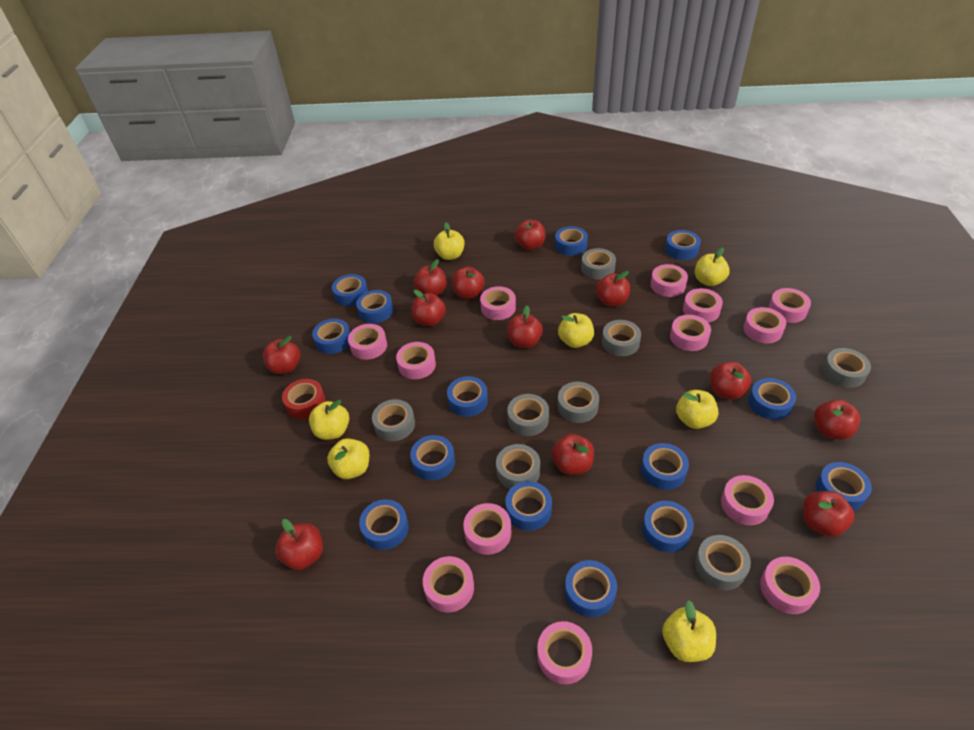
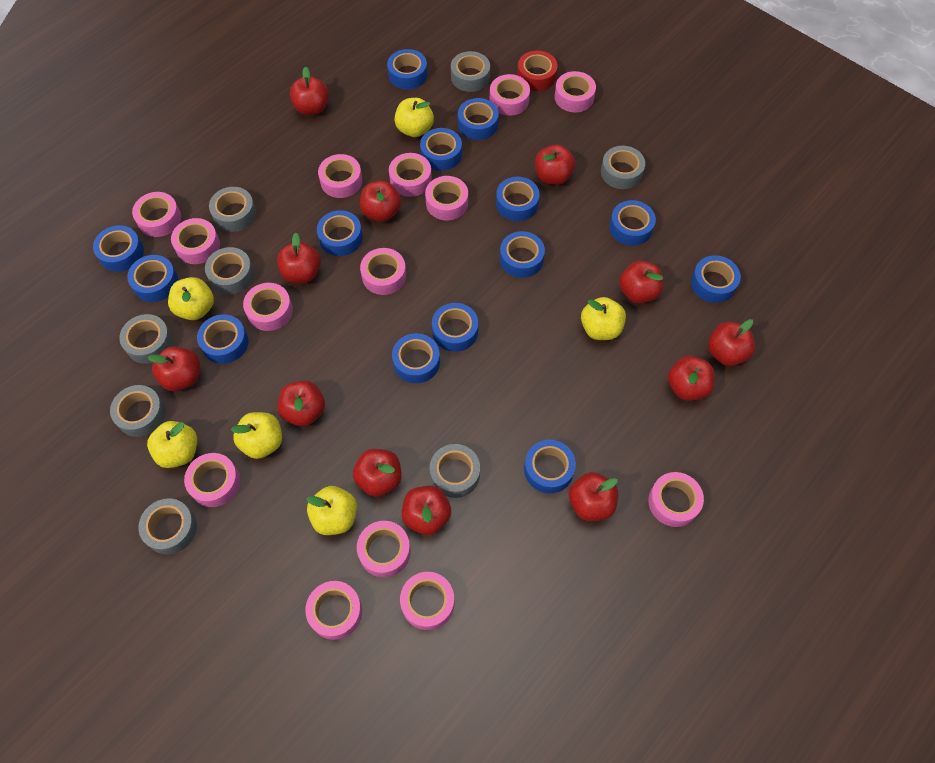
pink tape: [348,324,387,360] [396,342,436,379] [423,556,474,612] [463,503,511,555] [480,286,516,320] [537,621,592,684] [650,264,688,297] [670,315,711,351] [683,288,723,323] [721,475,774,525] [743,307,786,343] [760,557,820,614] [769,288,811,323] = 13 -> [132,192,181,237] [171,218,220,264] [184,453,240,507] [243,283,293,331] [305,581,362,640] [318,154,362,198] [357,521,411,577] [360,248,406,295] [389,153,432,197] [400,572,455,630] [425,176,468,220] [490,74,530,116] [554,71,596,112] [648,472,704,527] = 14
yellow apple: [309,400,349,440] [327,438,369,479] [434,222,464,260] [558,313,594,348] [662,600,716,662] [676,390,718,429] [695,248,730,286] = 7 -> [147,421,197,468] [168,277,214,320] [231,412,282,459] [306,486,357,535] [395,98,434,137] [581,297,626,340] = 6

